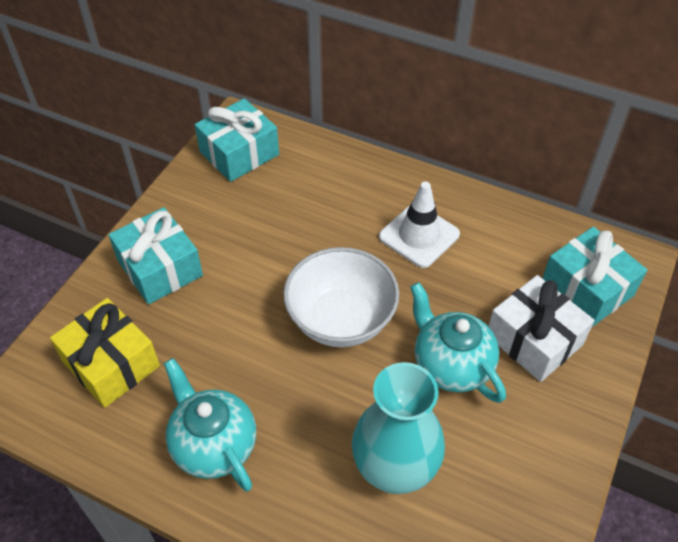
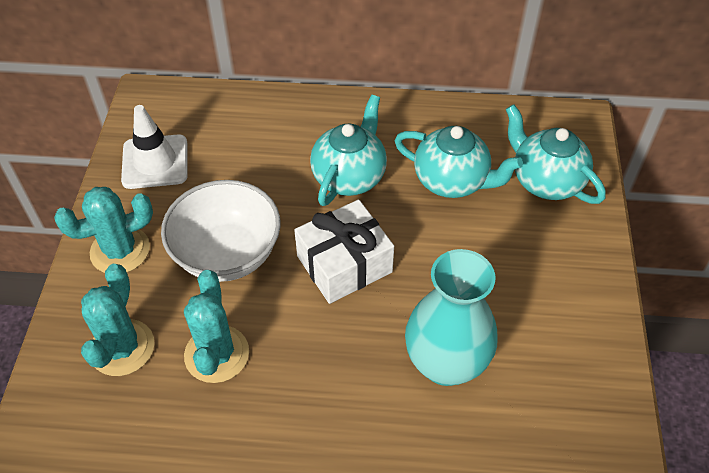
turquoise cactus: none = 0 -> [54,187,153,273] [81,264,155,376] [184,270,249,383] = 3
turquoise gift: [108,207,203,304] [195,98,279,182] [542,227,647,327] = 3 -> none = 0
turquoise teapot: [164,358,256,492] [410,282,506,403] = 2 -> [310,95,387,206] [394,126,523,198] [506,104,606,204] = 3
yellow gift: [50,298,160,408] = 1 -> none = 0

